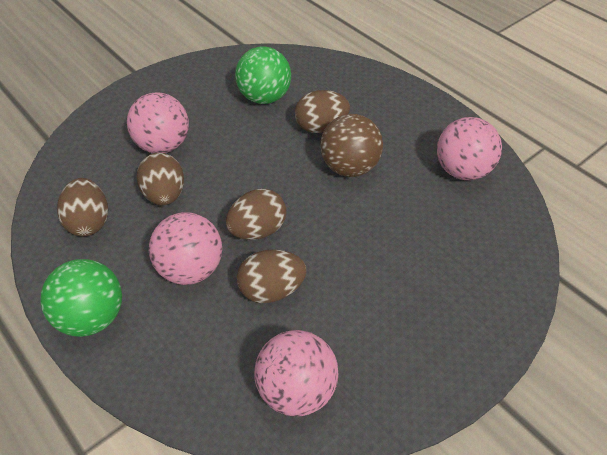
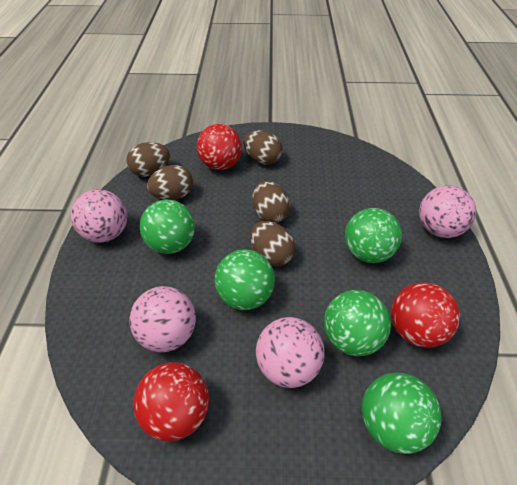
brown ball: [320,114,383,177] = 1 -> none = 0
green ball: [40,259,122,337] [235,46,291,104] = 2 -> [140,200,195,254] [215,249,275,310] [324,290,391,356] [345,208,402,263] [362,373,441,454] = 5
red ball: none = 0 -> [133,362,209,441] [197,124,242,170] [391,282,460,348] = 3

